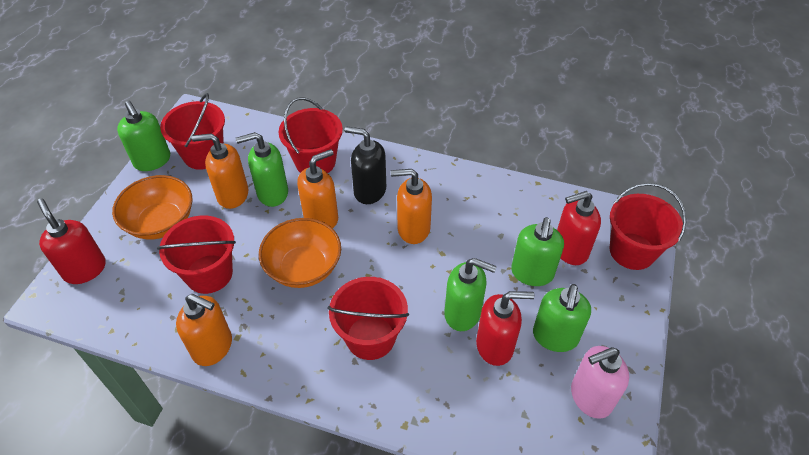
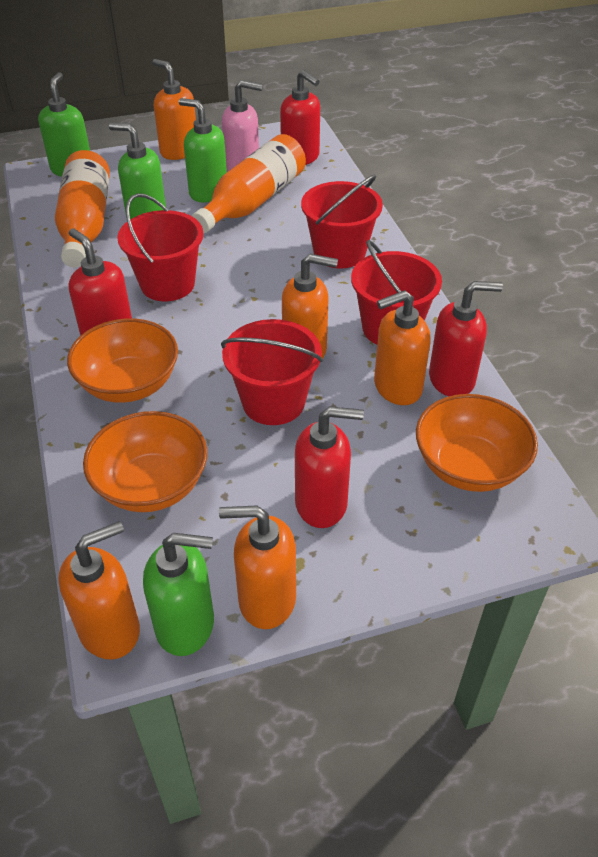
black soap dispenser: [345,126,386,204] = 1 -> none = 0
green soap dispenser: [117,101,170,171] [235,132,288,207] [444,258,497,331] [511,217,564,286] [533,284,591,352] = 5 -> [38,72,90,177] [109,123,166,219] [143,533,214,656] [179,98,227,202] = 4
orange bottle: none = 0 -> [55,150,110,267] [192,134,306,233] = 2
orange bowl: [112,175,192,240] [259,218,341,288] = 2 -> [67,318,178,403] [83,411,207,512] [416,394,538,492] = 3
orange soap dispenser: [176,294,232,366] [191,133,248,209] [297,149,338,228] [391,169,432,244] = 4 -> [58,521,140,660] [152,59,196,160] [219,506,296,629] [282,254,338,359] [374,290,431,405] = 5
red bucket: [157,216,236,294] [160,93,225,170] [279,97,343,173] [327,277,409,360] [609,183,686,270] = 5 -> [117,193,203,301] [221,319,323,425] [301,175,383,268] [351,240,442,344] = 4
red soap dispenser: [37,198,106,284] [476,291,535,366] [557,191,601,265] = 3 -> [69,228,132,336] [280,70,320,165] [295,406,364,528] [429,281,503,397] = 4

